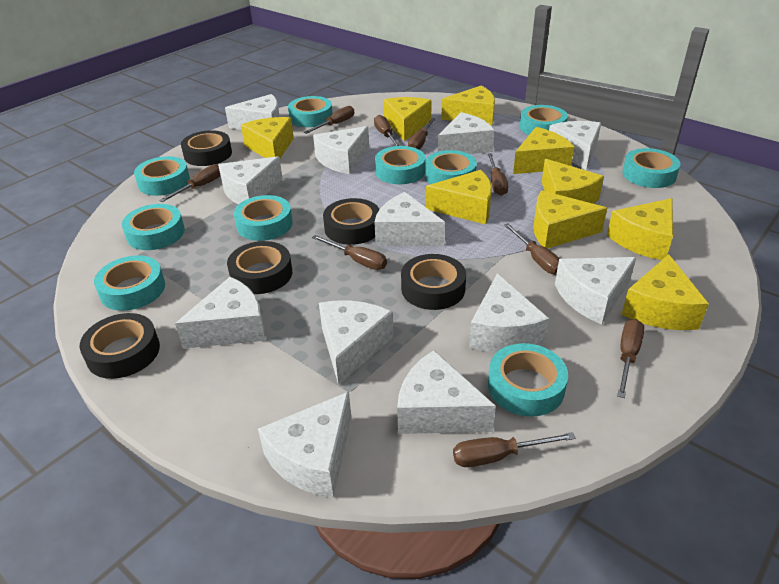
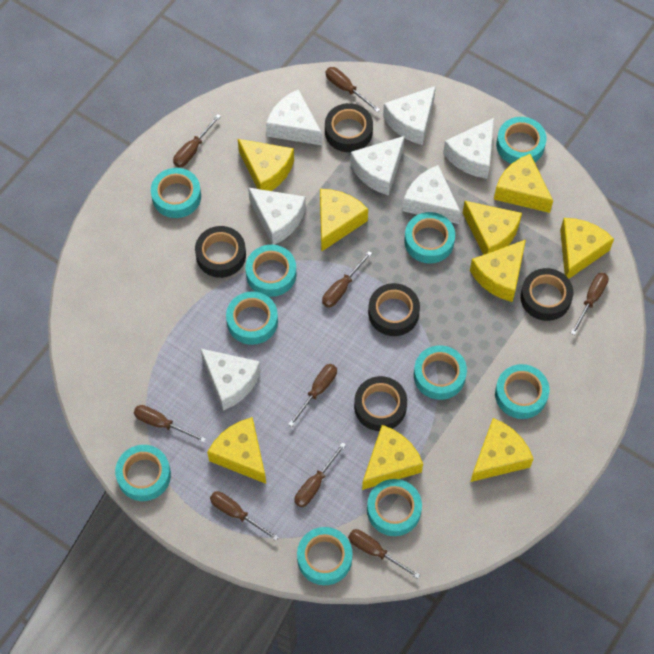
white cheese: [175,277,265,349] [218,156,283,205] [225,94,280,130] [258,392,351,498] [313,126,369,174] [319,301,393,385] [374,192,445,246] [397,351,496,434] [438,112,495,154] [469,274,549,352] [549,121,601,170] [555,257,636,325] = 12 -> [200,348,261,411] [248,187,306,245] [266,89,322,145] [350,136,405,196] [383,86,436,145] [403,165,461,224] [443,118,494,179] = 7

